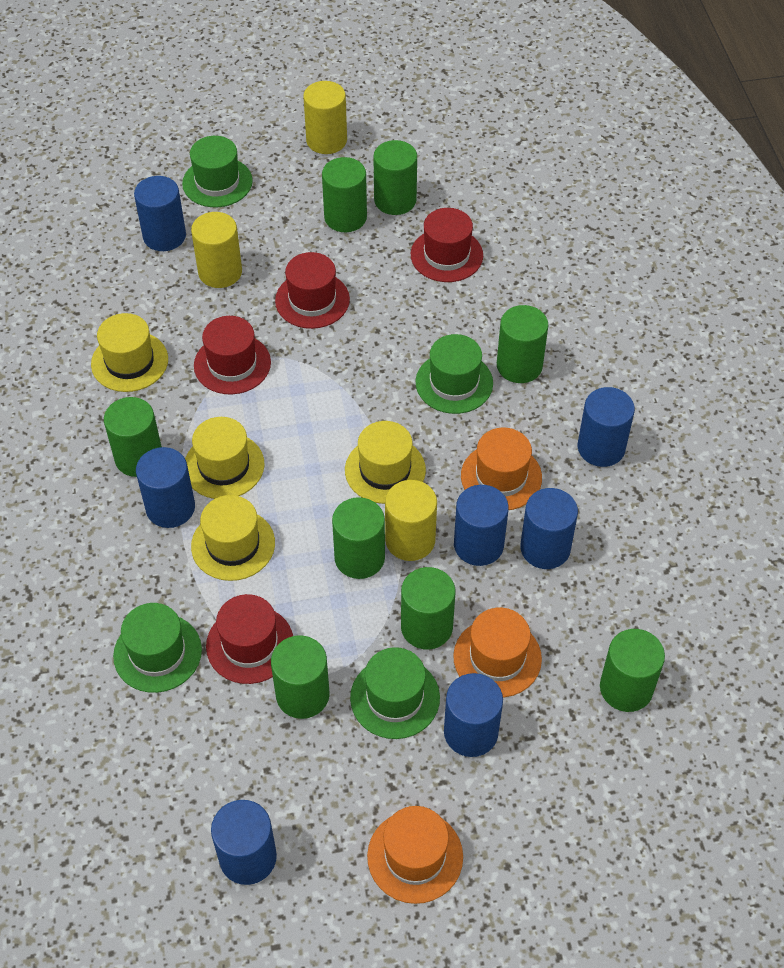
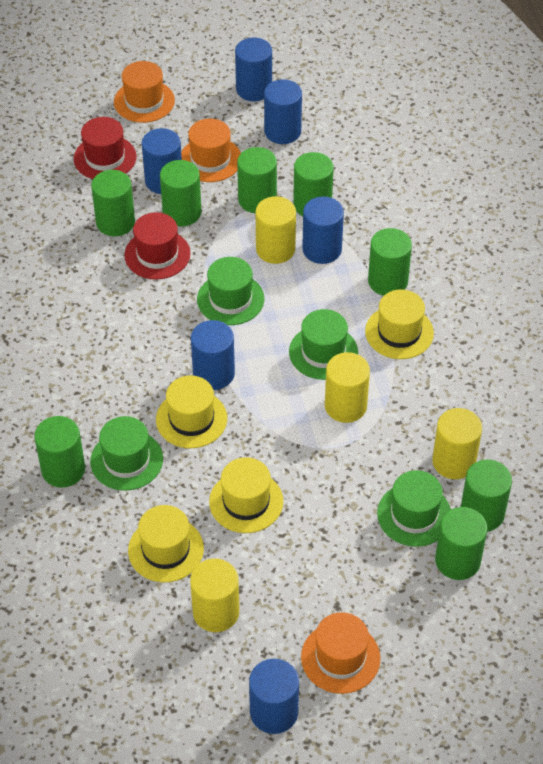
blue cylinder: [134,176,186,251] [136,447,195,528] [211,800,277,885] [444,673,503,757] [454,485,509,566] [520,488,578,569] [578,387,635,467] = 7 -> [142,128,182,194] [191,320,235,390] [235,37,272,101] [249,659,299,734] [264,79,302,144] [302,196,344,264] = 6
red hat: [194,316,271,395] [206,594,293,684] [275,252,350,329] [411,208,483,282] = 4 -> [74,117,136,179] [124,212,191,280] = 2
yellow cylinder: [191,212,242,288] [303,81,347,154] [385,480,437,561] = 3 -> [190,559,239,632] [256,196,296,264] [325,352,370,423] [432,408,482,479] = 4

